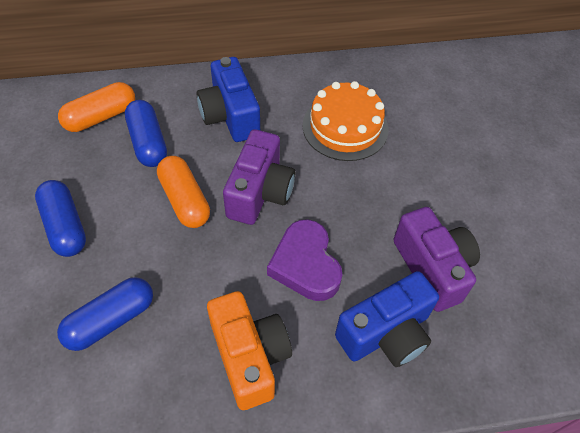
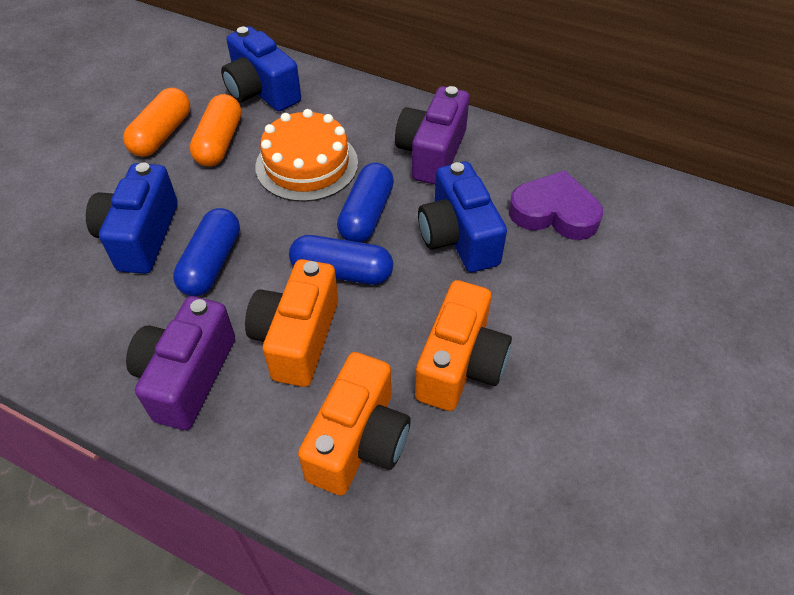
blue camera: [197,57,260,142] [335,271,439,367] = 2 -> [86,163,178,274] [221,26,301,111] [418,162,507,272] = 3
orange camera: [207,291,292,410] = 1 -> [245,259,338,387] [298,352,411,496] [415,280,512,411] = 3

